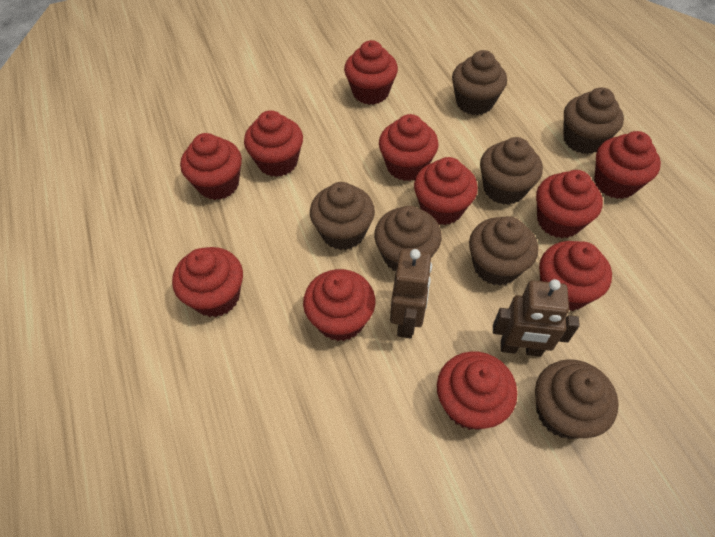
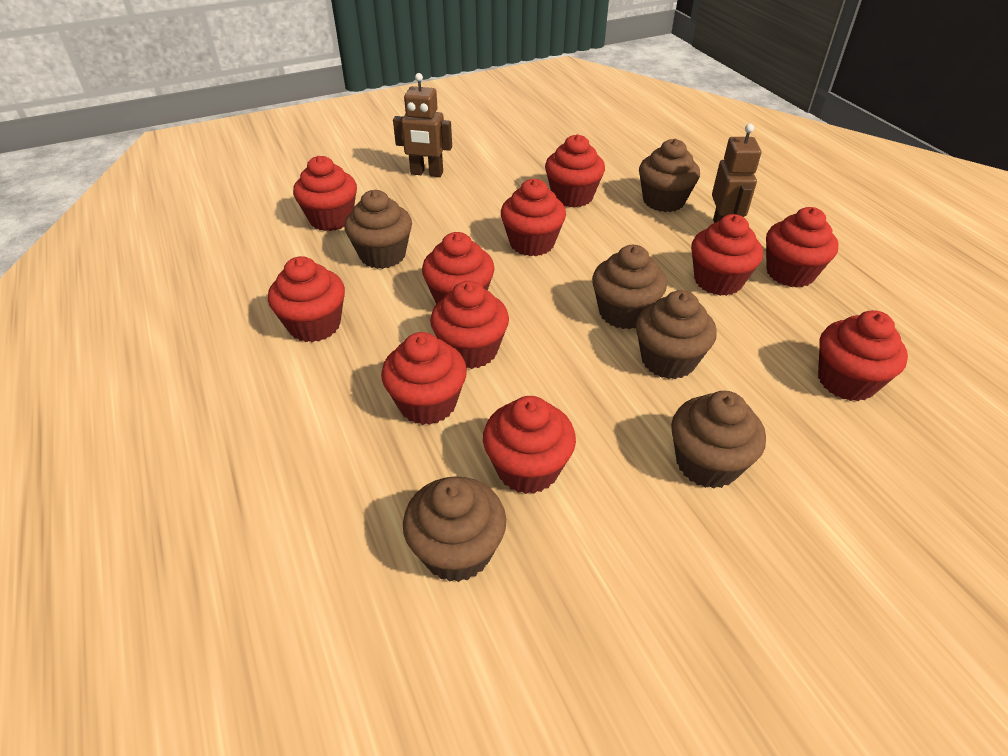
brown cupcake: [310,182,375,250] [374,206,442,271] [452,50,507,115] [469,216,538,286] [480,137,543,205] [535,359,619,439] [563,87,624,154] = 7 -> [344,190,412,269] [403,476,506,582] [592,245,667,329] [636,290,717,379] [639,139,700,212] [671,391,766,489] = 6

